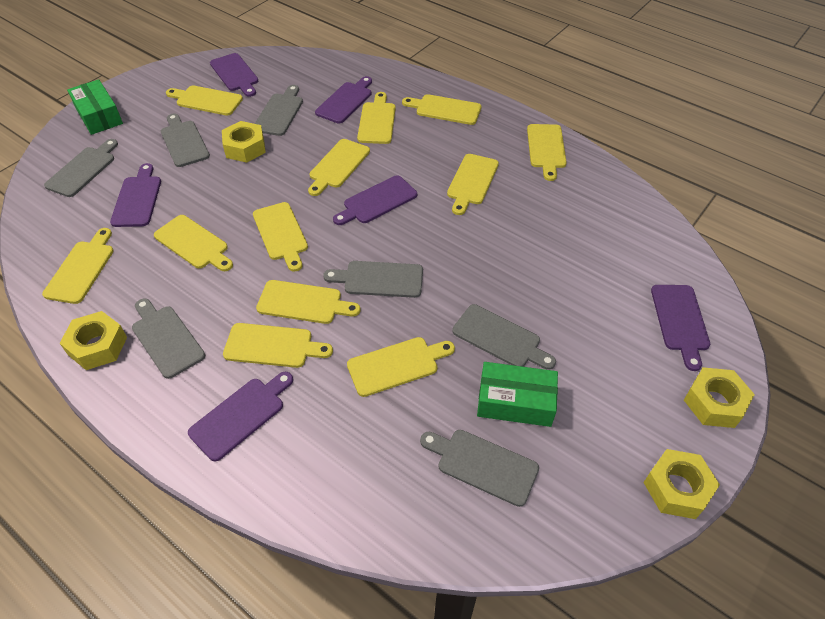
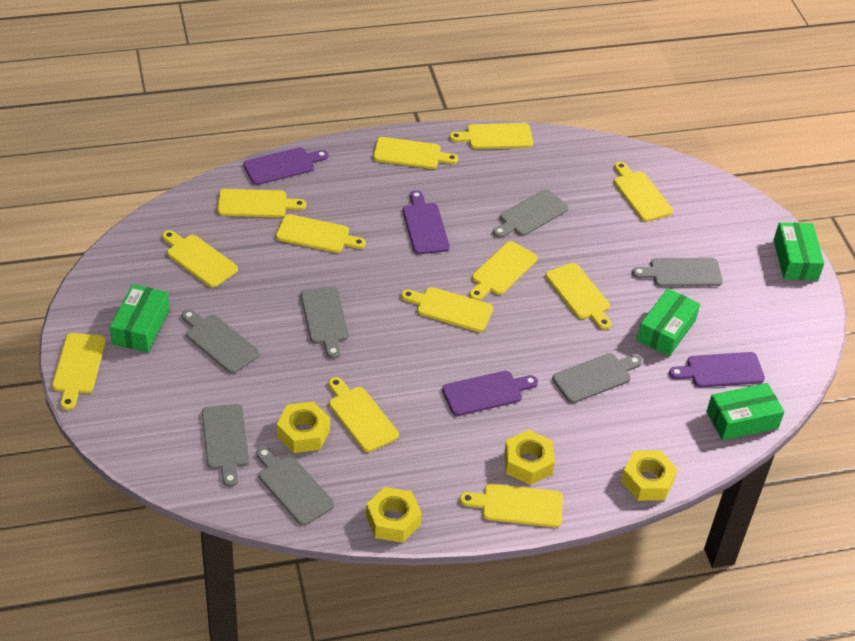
green box: [67,79,123,135] [477,362,558,427] = 2 -> [110,284,170,353] [637,288,700,356] [707,383,784,441] [774,223,824,280] = 4
purple cutting board: [110,163,161,227] [188,372,293,461] [210,53,258,97] [315,76,372,124] [333,175,417,225] [651,285,710,371] = 6 -> [243,147,328,185] [403,190,450,254] [442,371,538,416] [669,352,765,388] = 4

